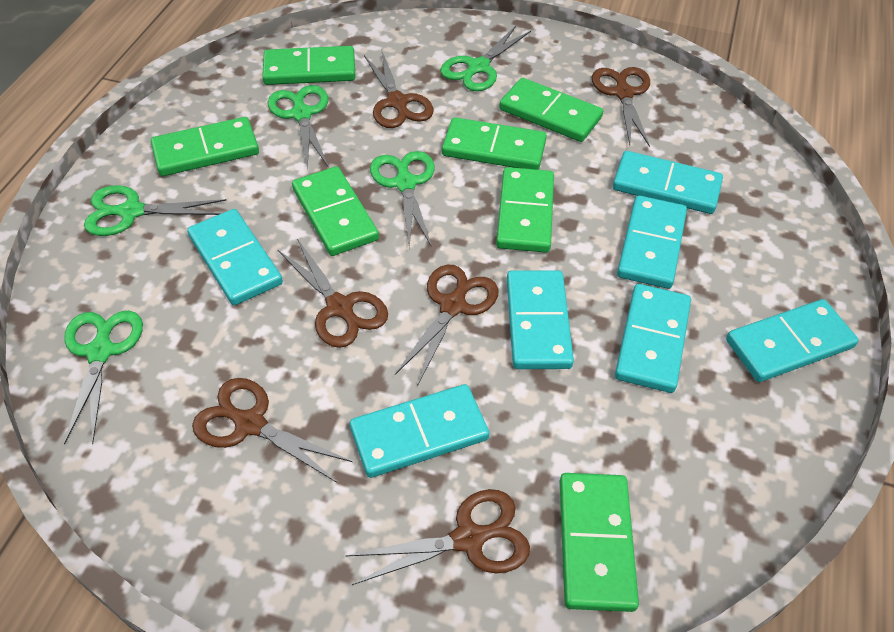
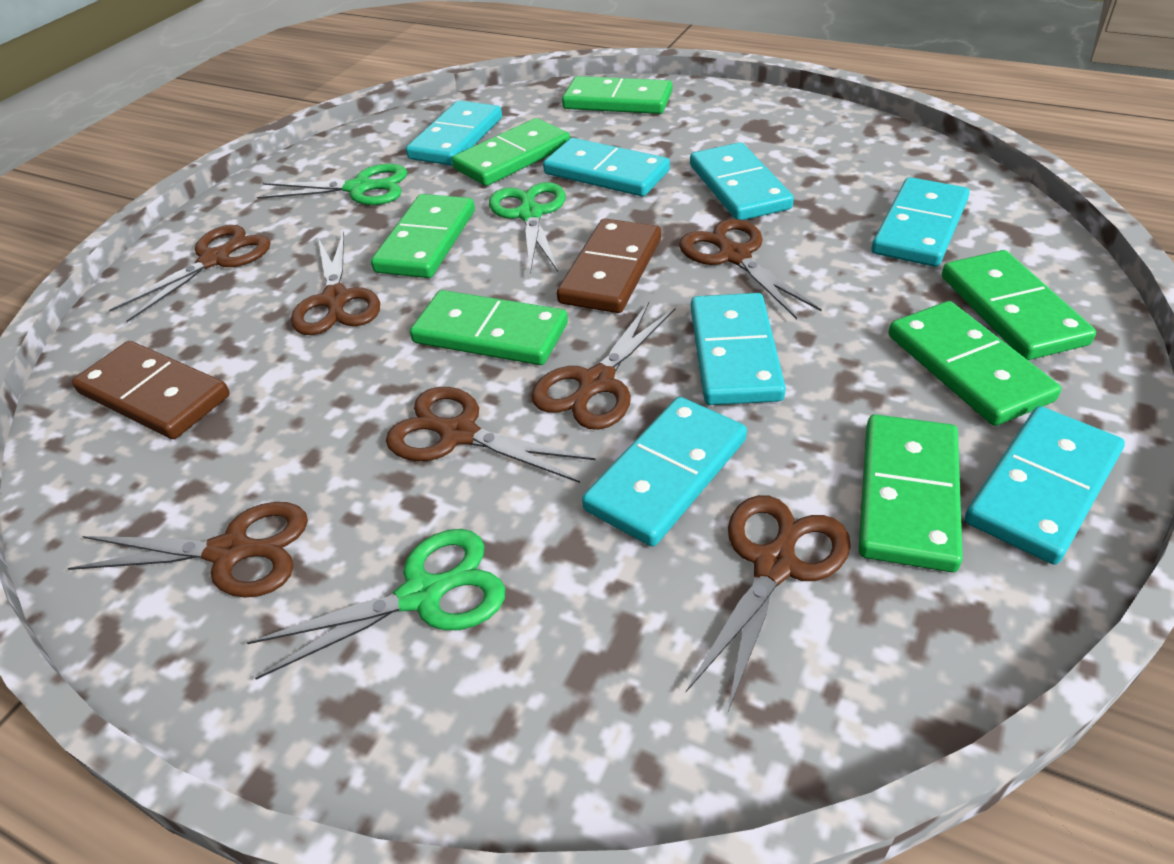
brown domino: none = 0 -> [72,341,230,439] [557,219,661,313] = 2
brown scissors: [192,378,352,483] [278,239,388,348] [346,489,530,585] [364,52,434,128] [395,265,498,386] [592,67,650,147] = 6 -> [68,502,308,598] [109,225,270,322] [291,231,380,335] [386,387,596,483] [531,302,675,430] [679,219,822,319] [686,495,851,712] = 7
green scissors: [64,311,143,445] [84,185,227,236] [268,85,328,170] [370,151,435,248] [440,26,531,91] = 5 -> [247,529,506,680] [257,164,407,205] [489,182,566,273] = 3

